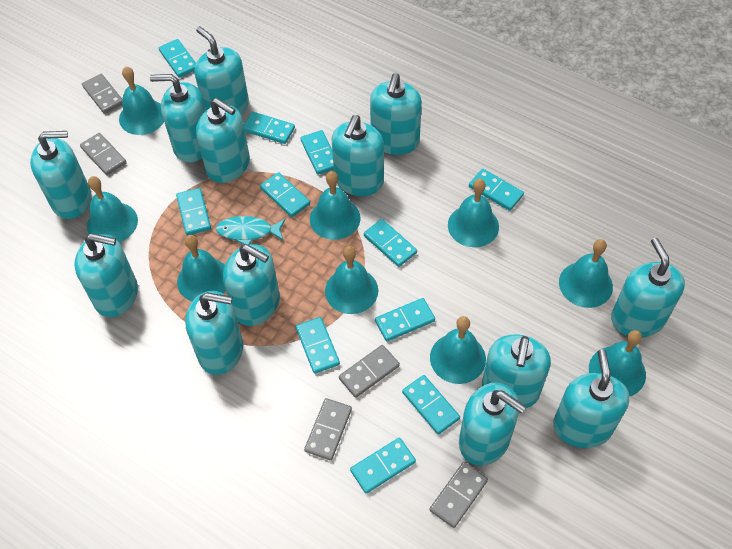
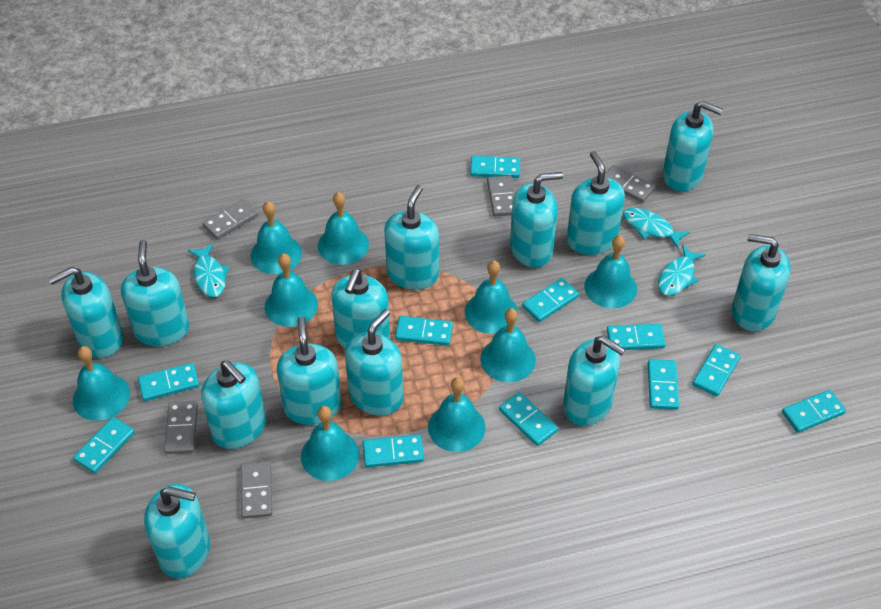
turquoise fish: [216,216,286,245] = 1 -> [188,244,229,297] [623,208,690,249] [658,244,706,296] = 3

